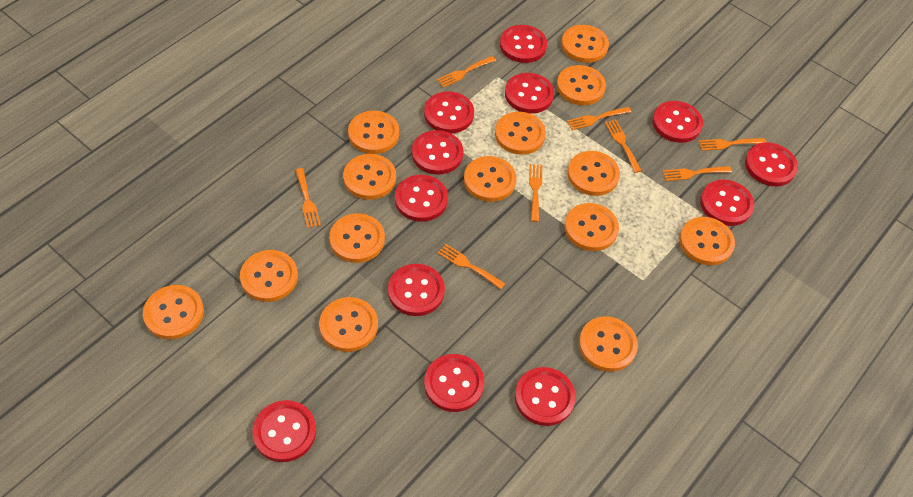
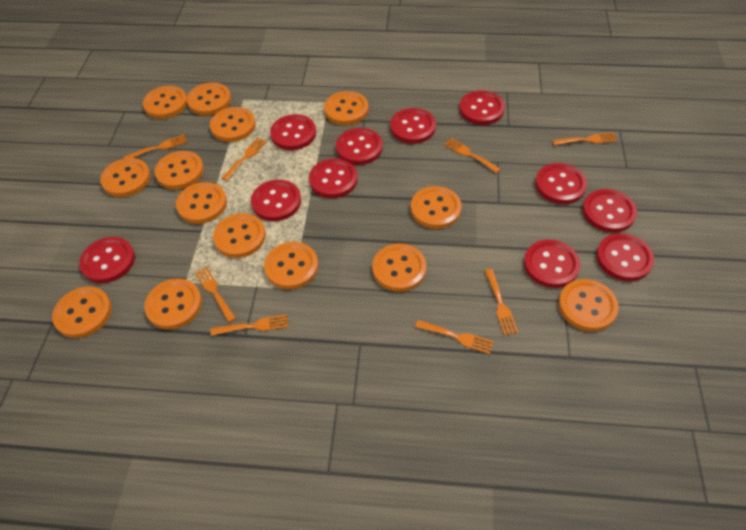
red button: [252,400,316,462] [388,264,445,316] [395,175,448,222] [412,130,463,175] [424,91,474,133] [424,354,484,412] [500,25,547,63] [505,73,554,114] [515,367,576,426] [652,101,703,143] [700,180,754,226] [745,142,798,186] = 12 -> [79,237,135,283] [251,180,301,221] [270,114,316,150] [309,158,358,198] [336,128,383,165] [390,108,436,144] [459,91,505,125] [524,240,580,288] [535,163,587,204] [582,189,637,233] [596,233,654,281] = 11

